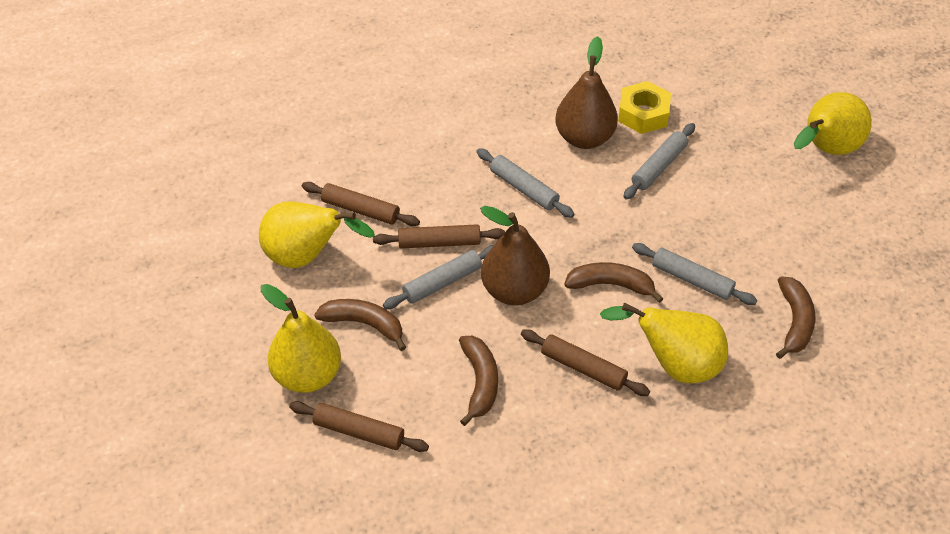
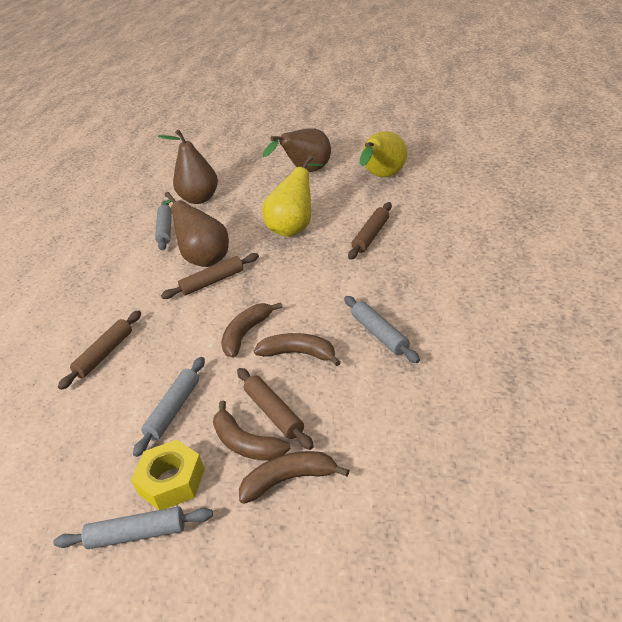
brown pear: [480,206,550,305] [555,36,618,149] = 2 -> [158,129,218,204] [163,192,229,267] [262,128,331,172] = 3
yellow pear: [259,202,375,268] [261,284,341,393] [600,303,728,384] [794,92,872,155] = 4 -> [262,155,324,237] [360,131,407,177] = 2

